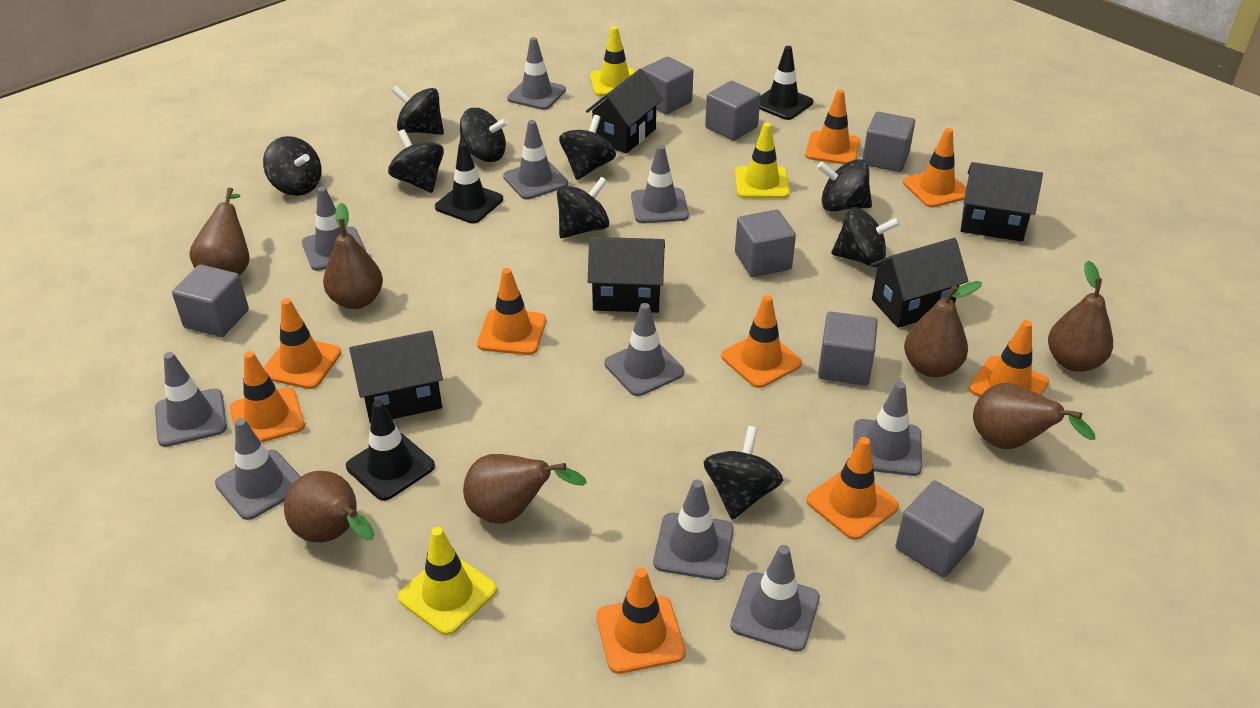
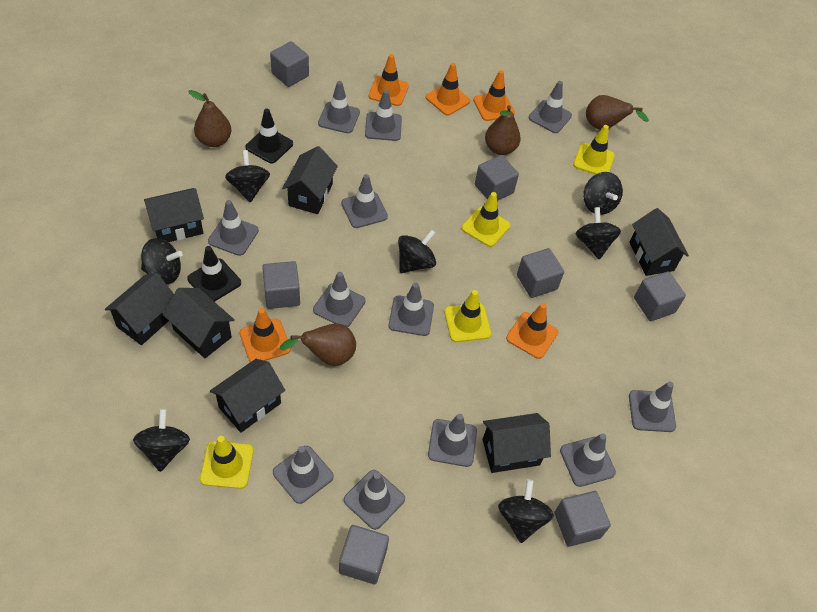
black house: [349,331,443,424] [586,69,663,154] [588,237,665,313] [870,238,968,328] [961,162,1043,242] = 5 -> [105,273,174,345] [144,188,204,242] [163,288,235,358] [210,359,285,433] [282,146,338,214] [483,413,551,473] [629,208,689,276] = 7
black spinning top: [263,136,322,196] [388,129,444,193] [391,85,444,135] [460,108,509,162] [557,177,609,238] [559,115,616,180] [704,426,783,520] [817,159,872,212] [831,207,900,267] = 9 -> [133,409,190,472] [141,238,183,284] [225,150,270,203] [398,229,436,273] [498,479,554,543] [575,207,621,259] [583,172,623,215] = 7
black traffic cone: [346,400,435,501] [435,142,503,223] [759,46,813,120] = 3 -> [187,246,241,302] [245,109,293,163] = 2
brown pear: [189,187,250,275] [284,471,374,542] [323,203,383,309] [463,454,587,524] [904,281,982,377] [973,383,1095,449] [1048,260,1113,372] = 7 -> [188,90,231,147] [279,323,356,366] [485,105,521,155] [586,95,649,130] = 4
grey traffic cone: [155,352,227,447] [215,418,301,520] [302,187,366,271] [503,120,568,200] [507,37,566,110] [605,303,684,396] [631,145,689,223] [653,479,734,580] [730,545,820,652] [853,381,922,476] = 10 -> [208,200,259,256] [273,446,334,504] [313,272,365,327] [318,81,360,133] [341,174,388,228] [344,470,405,530] [365,90,402,141] [389,283,434,336] [428,414,477,467] [529,81,572,133] [560,433,616,487] [629,382,676,432] = 12
orange traffic cone: [230,351,305,443] [264,298,341,389] [477,268,546,355] [596,568,686,674] [721,295,802,388] [805,89,860,164] [806,437,899,540] [903,128,966,208] [969,320,1049,397] = 9 -> [240,308,291,362] [368,54,409,106] [426,63,470,115] [473,70,515,121] [506,303,558,359] = 5
yellow traffic cone: [398,527,497,635] [590,26,635,96] [735,123,790,199] = 3 -> [200,436,254,489] [444,290,491,342] [462,192,510,247] [573,125,614,175] = 4

